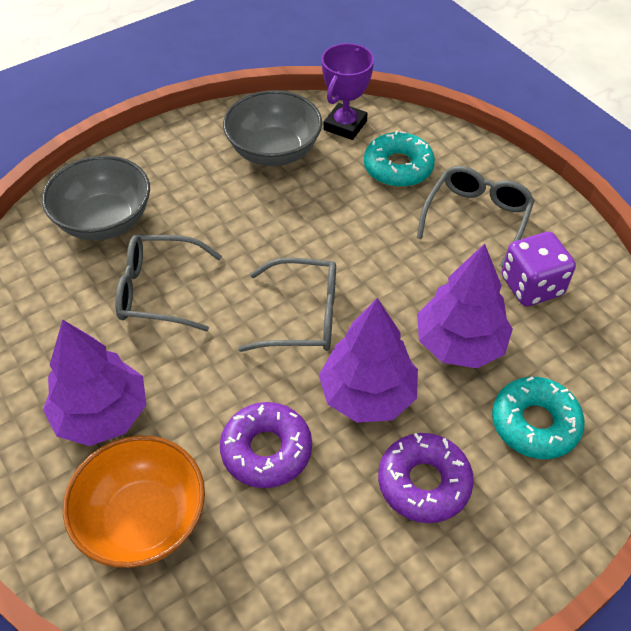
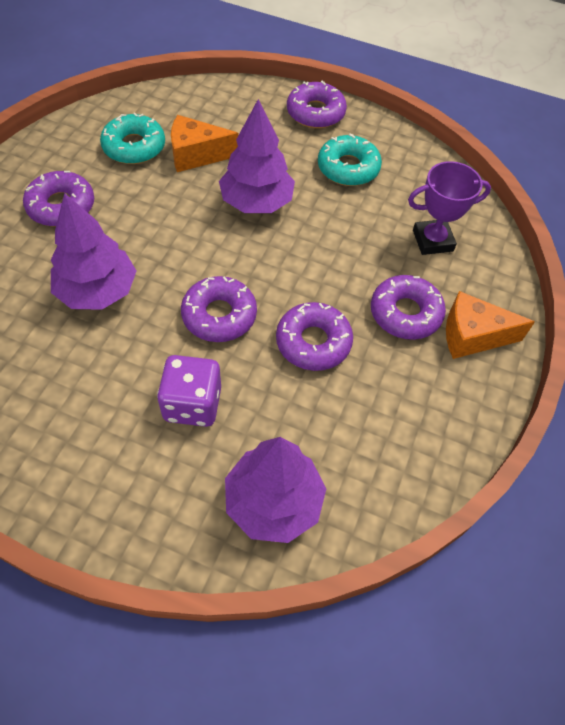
grey bowl: [42,156,150,240] [223,90,322,166] = 2 -> none = 0
grey glasses: [115,235,222,331] [238,258,336,352] [417,166,535,267] = 3 -> none = 0
orange bowl: [63,435,205,568] = 1 -> none = 0
orange cheese: none = 0 -> [171,115,239,172] [446,291,535,359] = 2
purple donut: [220,402,312,488] [378,433,474,523] = 2 -> [23,171,94,227] [181,276,257,342] [276,302,353,371] [287,81,347,128] [371,275,446,340] = 5

